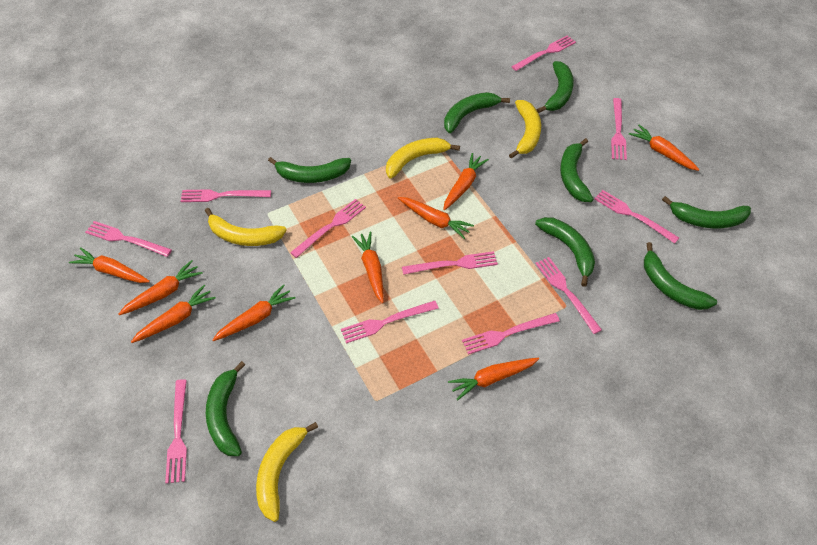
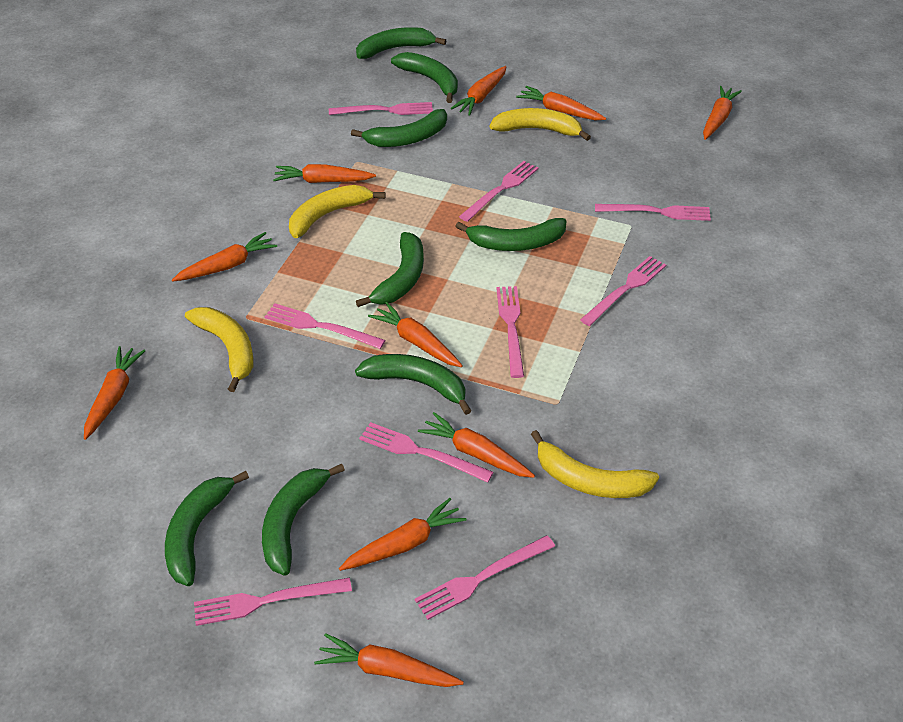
orange carrot: [69,247,150,283] [119,260,203,315] [131,285,216,343] [212,284,296,341] [352,232,384,303] [398,197,474,239] [443,153,489,210] [448,358,539,401] [629,125,700,171] = 9 -> [84,346,145,440] [172,232,277,282] [273,164,376,183] [314,633,464,687] [339,498,467,571] [368,302,463,367] [418,412,535,478] [451,66,506,116] [516,86,606,120] [703,86,742,140] = 10
pink fork: [85,221,172,257] [165,379,187,483] [180,189,271,202] [290,199,366,258] [341,301,439,344] [402,251,498,275] [462,313,560,355] [511,35,576,71] [535,257,602,334] [594,190,679,244] [611,98,627,160] = 11 -> [194,578,352,626] [265,303,385,349] [329,102,433,115] [359,422,494,483] [415,535,555,620] [459,161,539,222] [496,286,524,378] [580,256,666,326] [595,204,711,221] = 9

